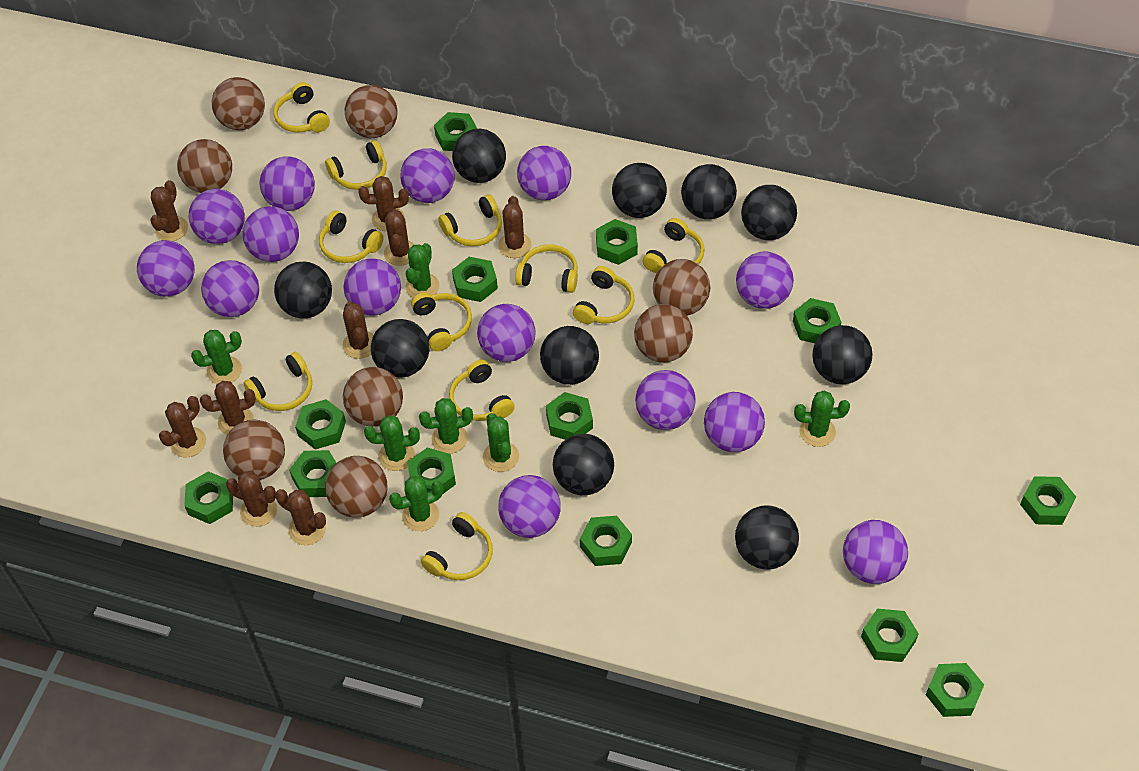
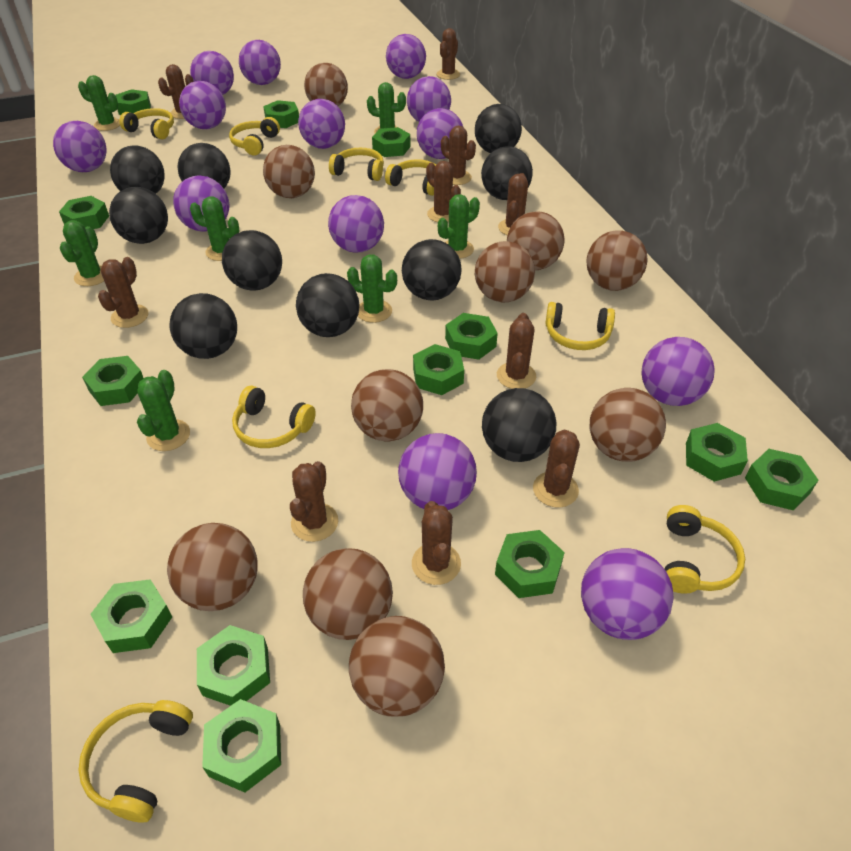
brown ball: [177,139,232,193] [211,77,265,130] [223,420,285,480] [325,456,388,518] [343,367,403,427] [345,85,398,138] [634,304,693,363] [653,259,710,316] = 8 -> [167,523,258,611] [263,145,315,198] [303,548,393,640] [304,63,348,106] [349,616,445,717] [351,369,423,441] [475,241,535,302] [507,211,564,270] [586,230,648,291] [590,388,666,462] = 10
brown cactus: [150,180,188,241] [159,396,206,457] [200,381,256,435] [226,471,277,527] [275,489,326,545] [342,301,374,359] [358,176,409,231] [384,209,415,266] [498,196,532,258] = 9 -> [98,257,148,328] [158,64,194,119] [290,461,338,542] [412,501,461,585] [426,161,461,222] [437,28,460,80] [441,125,476,185] [497,313,536,389] [498,173,528,235] [533,430,580,508] = 10
purple ball: [137,240,195,297] [188,189,245,244] [201,260,259,317] [243,206,299,262] [260,156,315,211] [344,258,401,315] [400,148,455,203] [477,304,535,362] [498,475,561,538] [517,146,571,200] [635,370,696,430] [704,392,765,452] [736,251,794,309] [843,520,908,584] = 14 -> [53,121,107,172] [173,175,229,232] [179,81,226,129] [190,51,234,95] [239,40,281,85] [298,99,345,149] [328,195,384,253] [386,34,426,79] [398,433,477,510] [407,76,451,122] [417,108,463,159] [581,548,674,640] [642,337,715,406] = 13
yellow headphones: [243,352,312,411] [274,82,330,133] [319,211,384,263] [325,140,387,190] [411,293,472,351] [421,512,493,580] [438,194,502,246] [449,359,515,421] [515,244,578,293] [573,266,634,324] [643,218,704,273] = 11 -> [79,700,193,823] [119,108,174,139] [229,117,280,156] [232,386,316,448] [329,148,384,181] [385,159,437,196] [545,302,615,350] [665,505,745,594] = 8

